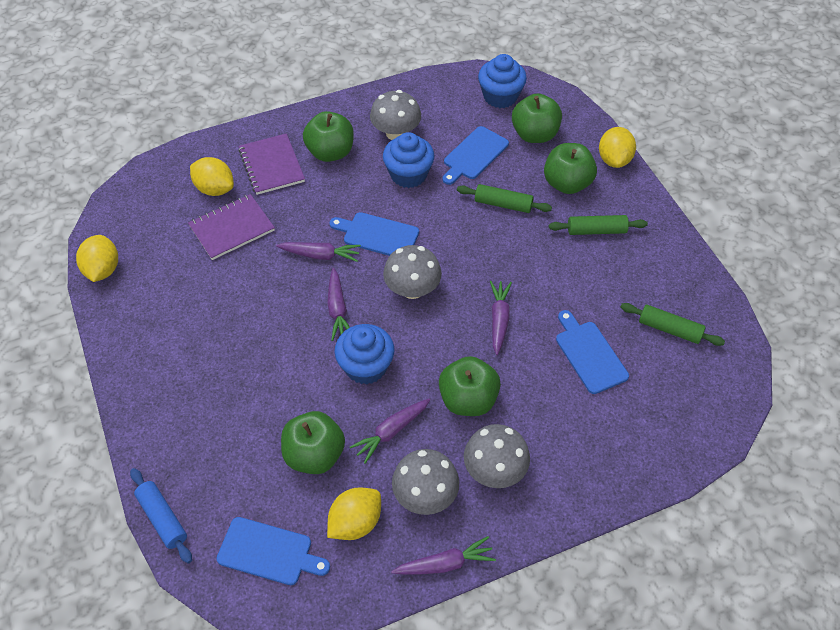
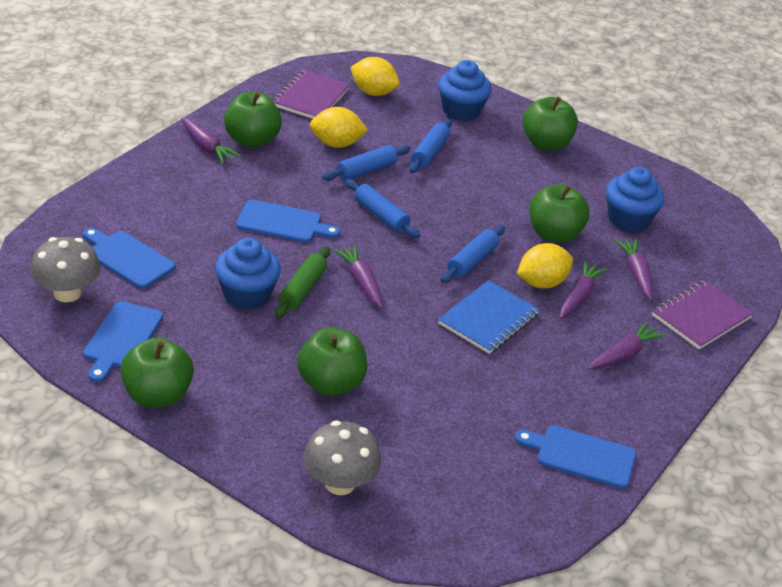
blue notebook: none = 0 -> [438,280,540,354] = 1
blue rolling pin: [130,468,192,563] = 1 -> [322,145,411,181] [346,179,420,238] [409,119,452,173] [441,225,505,283] = 4
green rolling pin: [457,184,552,213] [549,215,648,235] [620,303,725,346] = 3 -> [275,246,330,318] = 1
grey mushroom: [370,90,421,140] [383,245,442,299] [392,449,459,515] [464,424,530,488] = 4 -> [30,237,101,302] [304,421,381,495] = 2
yellow lemon: [76,235,118,282] [190,157,234,196] [327,487,381,540] [599,127,636,168] = 4 -> [310,107,368,148] [350,57,399,96] [517,243,573,288] = 3

